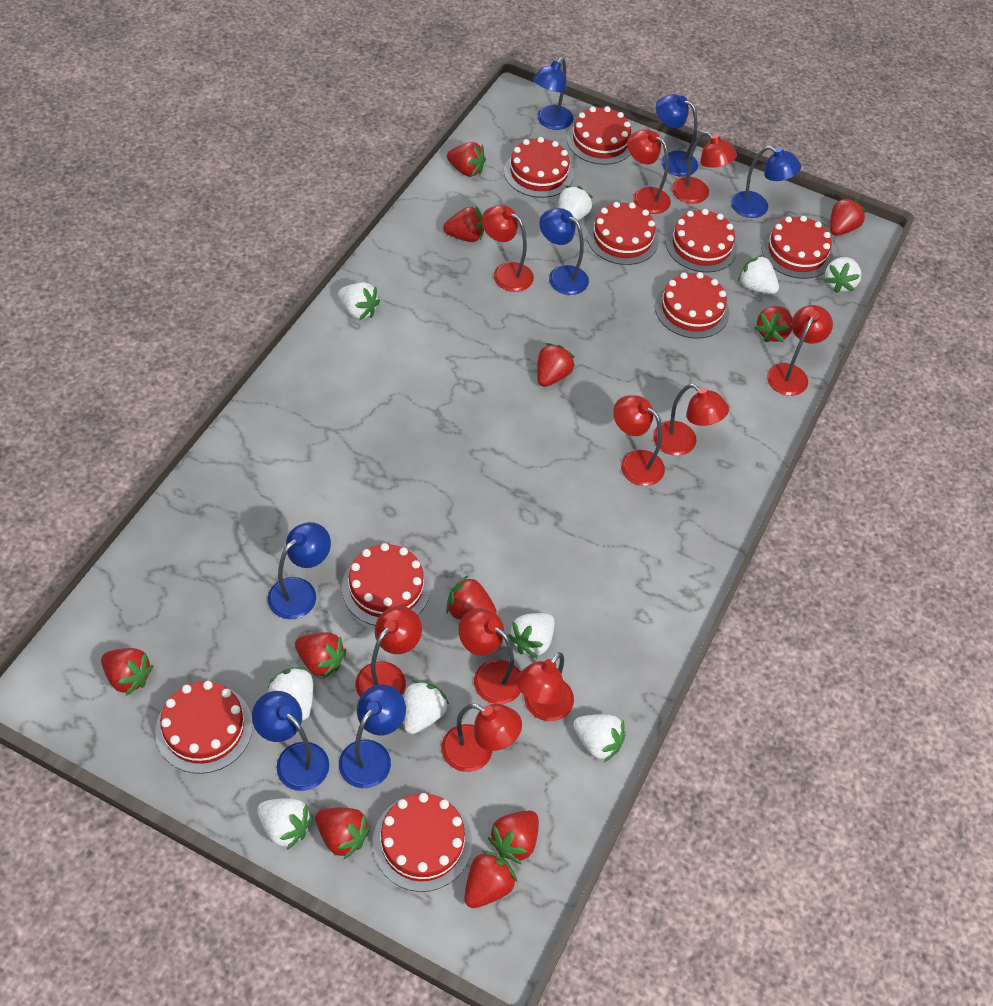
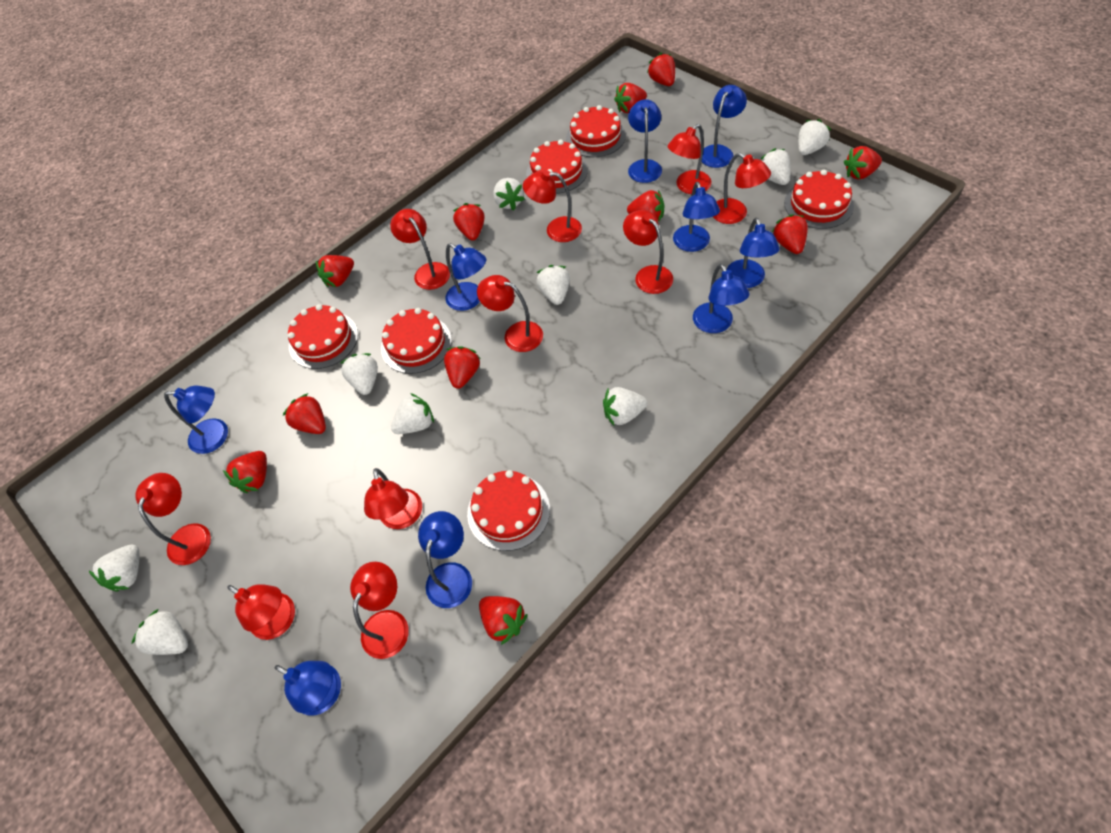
blue lamp: [252,691,329,791] [268,522,331,619] [339,685,406,788] [533,58,573,130] [539,208,589,295] [656,94,698,177] [731,146,801,218] = 7 -> [164,386,228,454] [275,661,341,716] [418,511,472,608] [445,243,486,311] [628,99,662,183] [673,182,720,252] [693,264,750,333] [702,85,747,168] [727,218,780,288] = 9
red cake: [155,681,253,774] [342,543,431,626] [373,793,472,892] [504,137,574,198] [567,106,631,165] [587,202,659,265] [655,272,729,339] [666,209,738,273] [761,216,833,279] = 9 -> [288,304,358,369] [381,308,452,374] [467,470,550,551] [526,140,588,194] [566,105,626,157] [784,170,854,229] = 6

